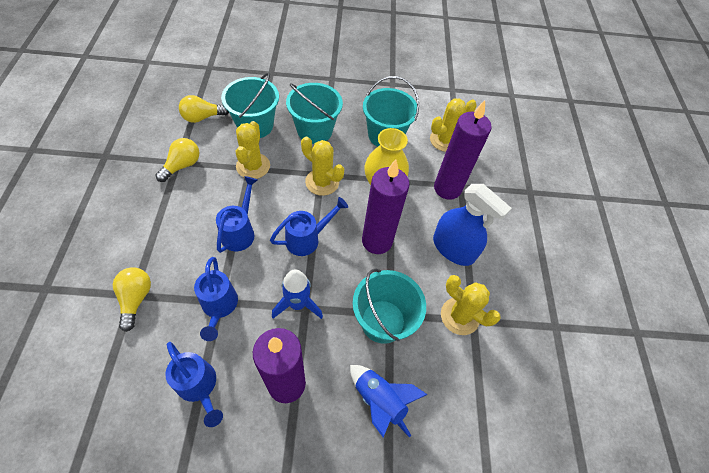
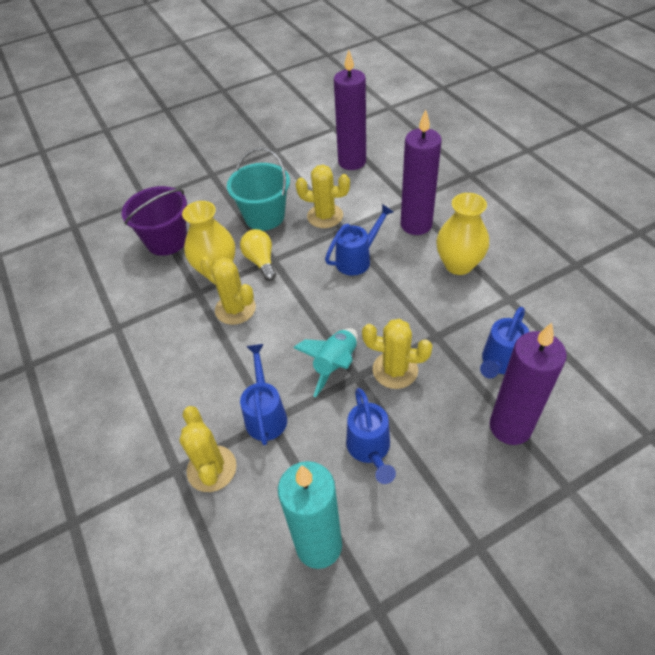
blue rocket: [272,269,323,319] [350,365,427,437] = 2 -> none = 0
blue spray bottle: [433,184,512,266] = 1 -> none = 0
purple bucket: none = 0 -> [122,186,187,256] = 1
turquoise bucket: [221,73,279,138] [286,83,343,144] [353,269,426,344] [363,76,419,147] = 4 -> [227,147,290,231] = 1
turquoise candle: none = 0 -> [278,461,342,569] = 1
turquoise rocket: none = 0 -> [293,328,358,397] = 1
yellow light bulb: [113,267,151,332] [156,138,200,182] [179,95,229,123] = 3 -> [240,229,276,281] = 1
yellow vase: [364,128,409,185] = 1 -> [182,201,235,279] [436,193,489,275] = 2

